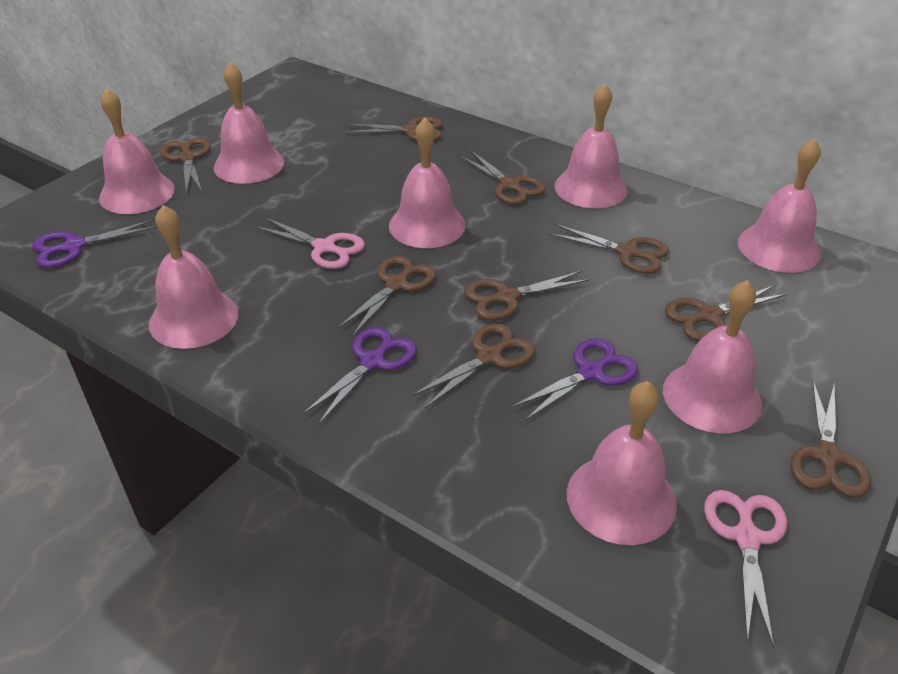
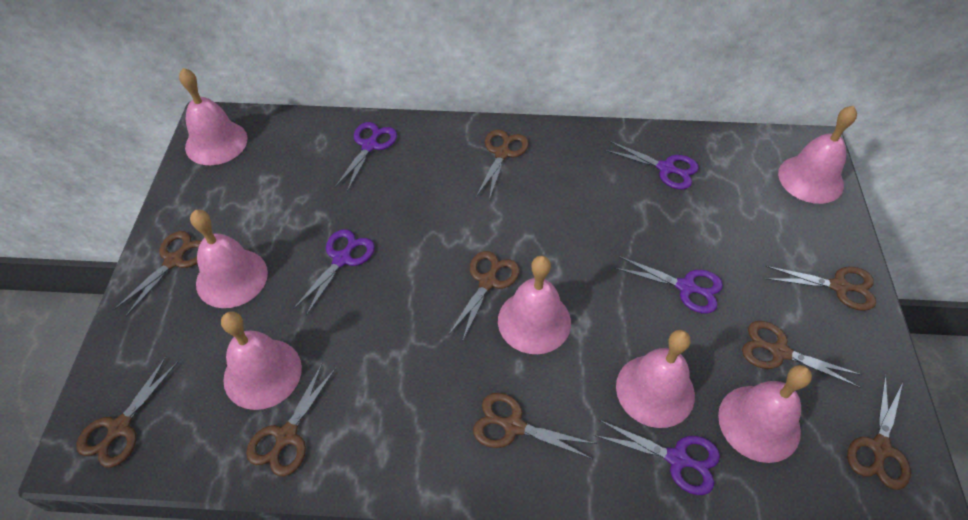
pink bell: [99,88,175,214] [149,205,239,349] [214,62,284,184] [389,118,466,248] [555,83,628,208] [567,381,677,545] [663,280,762,433] [738,138,821,273] = 8 -> [179,68,248,165] [190,210,268,308] [221,311,302,410] [498,256,571,354] [616,330,695,428] [718,365,812,463] [778,106,857,204] = 7
pink scissors: [255,217,365,269] [704,490,787,648] = 2 -> none = 0
purple scissors: [32,219,157,268] [302,327,417,424] [511,338,638,421] = 3 -> [293,229,375,316] [335,122,397,192] [593,420,720,495] [604,141,699,190] [614,256,723,313] = 5

